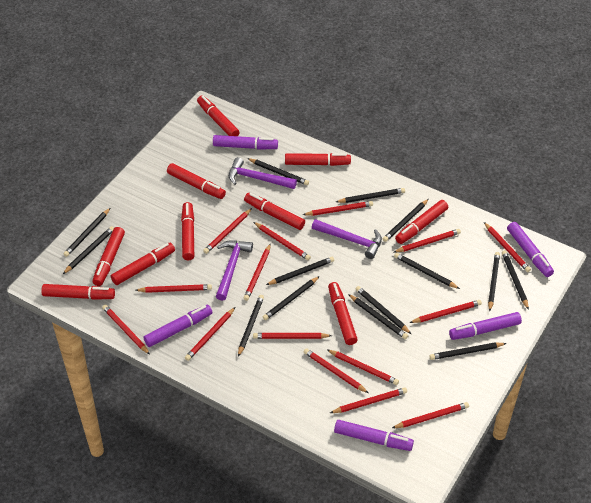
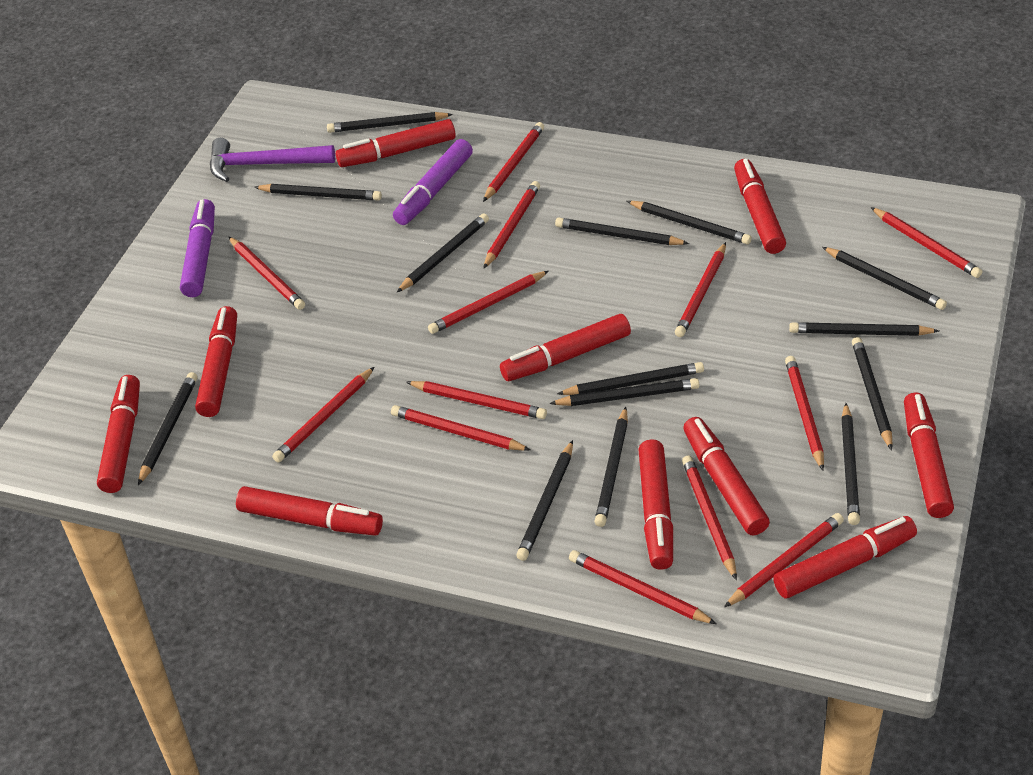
purple hammer: [216,240,253,301] [229,157,297,189] [312,219,382,259] = 3 -> [210,138,335,182] = 1
purple marker: [144,305,213,347] [213,135,278,150] [334,420,414,451] [449,312,522,340] [507,222,554,277] = 5 -> [180,199,215,297] [393,139,473,225] = 2
red pencil: [102,304,150,354] [135,284,212,293] [185,307,235,361] [203,208,252,254] [244,243,271,301] [253,333,332,339] [254,222,311,260] [303,201,373,216] [304,348,368,393] [327,350,399,385] [330,387,407,413] [392,402,469,428] [394,229,461,252] [409,300,482,323] [484,222,531,272] = 15 -> [229,237,305,310] [272,367,374,463] [391,405,530,451] [406,381,547,419] [428,271,549,334] [483,122,544,202] [483,181,540,269] [569,550,717,624] [675,242,726,337] [682,456,737,580] [724,513,844,607] [785,356,824,470] [871,207,982,278] = 13

